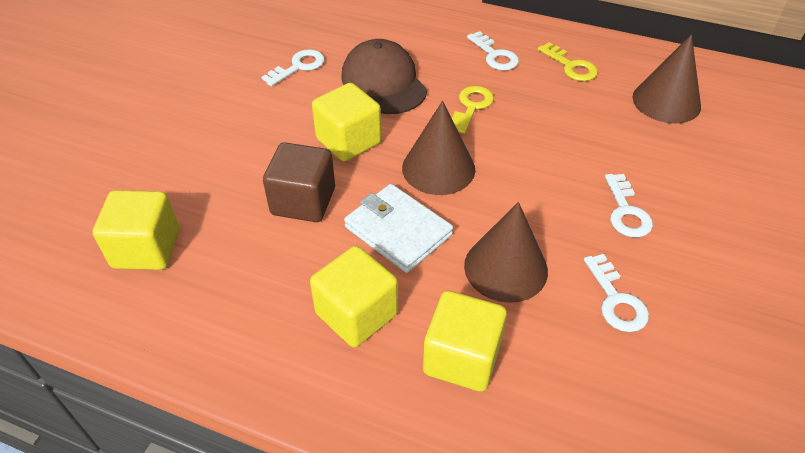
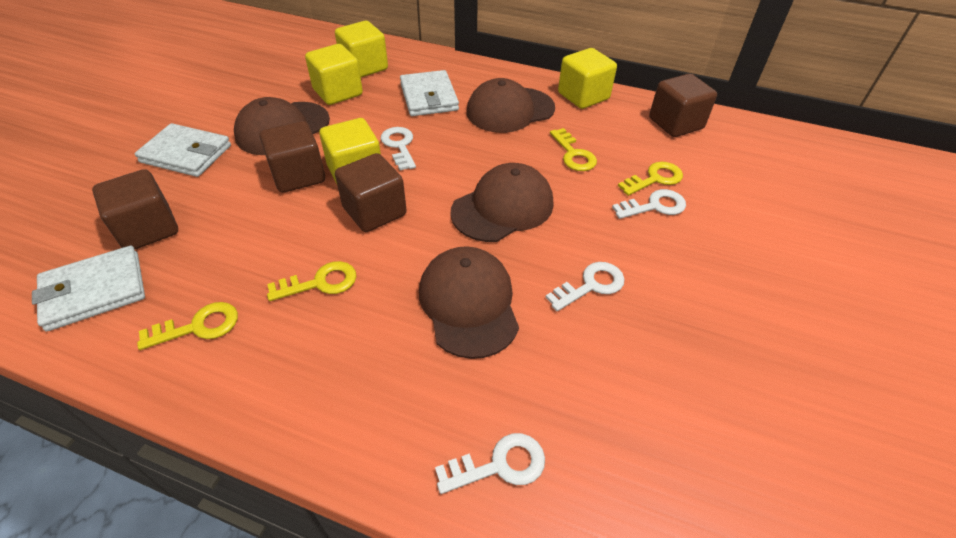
brown cap: [342,39,427,114] = 1 -> [234,97,330,155] [419,246,519,359] [450,163,553,242] [466,78,555,133] = 4
brown cone: [402,101,475,195] [464,202,548,303] [632,34,701,123] = 3 -> none = 0
brown cube: [263,142,335,222] = 1 -> [92,169,178,249] [259,121,325,193] [335,153,407,232] [649,74,717,137] = 4
white wallet: [344,184,453,273] = 1 -> [32,246,145,331] [135,123,231,177] [400,70,459,116] = 3
yellow key: [452,86,494,134] [538,42,598,81] = 2 -> [137,302,238,350] [267,261,357,301] [550,128,597,171] [618,162,683,196] = 4

